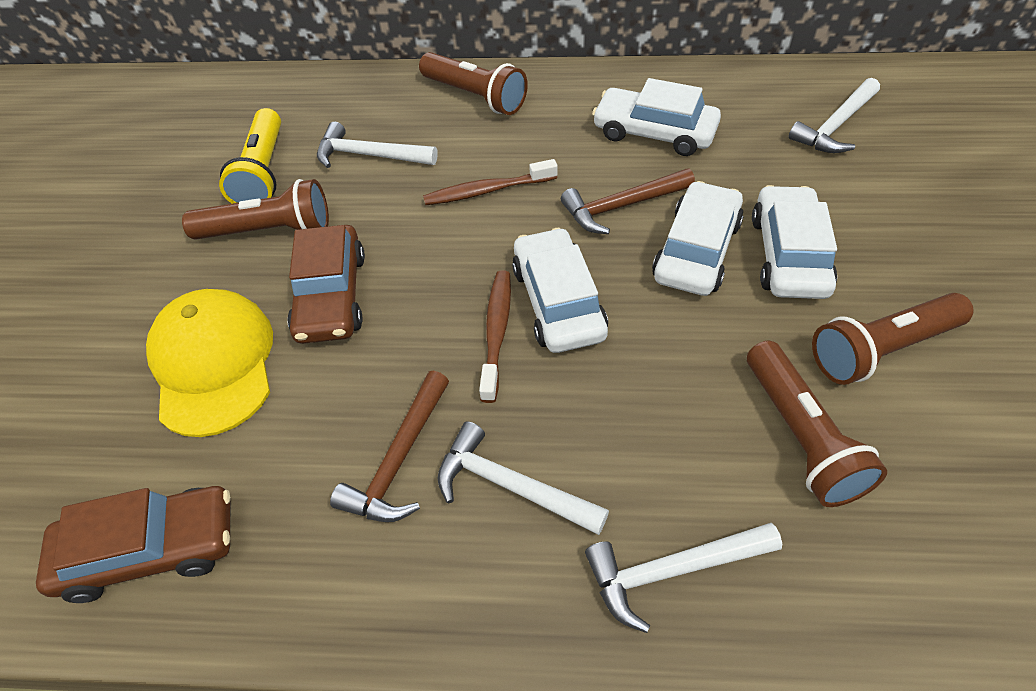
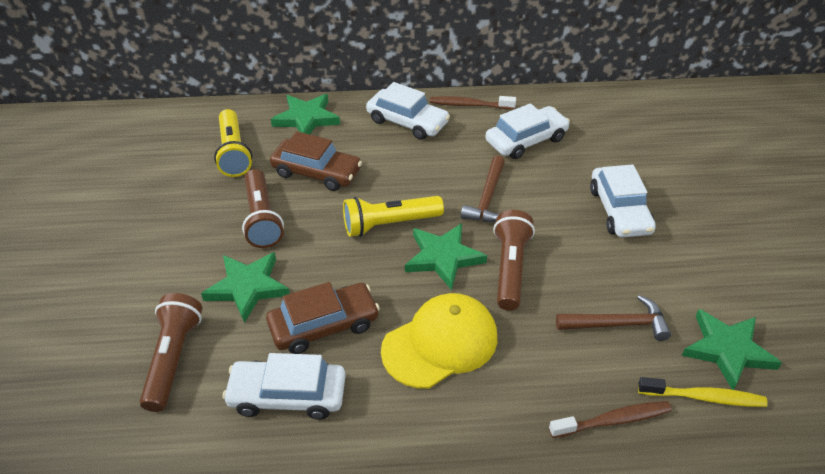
brown flashlight: [182,179,329,240] [419,52,528,115] [747,341,887,507] [812,293,974,385] = 4 -> [140,293,202,412] [242,169,284,248] [493,210,535,311] = 3
green star: none = 0 -> [201,252,290,323] [271,94,340,135] [405,223,487,290] [682,309,782,390] = 4
white hammer: [317,122,438,168] [438,421,609,535] [585,523,782,633] [789,78,880,153] = 4 -> none = 0
yellow flashlight: [219,108,281,204] = 1 -> [214,109,252,177] [343,196,444,237] = 2
yellow toothbrush: none = 0 -> [638,377,768,407] = 1

